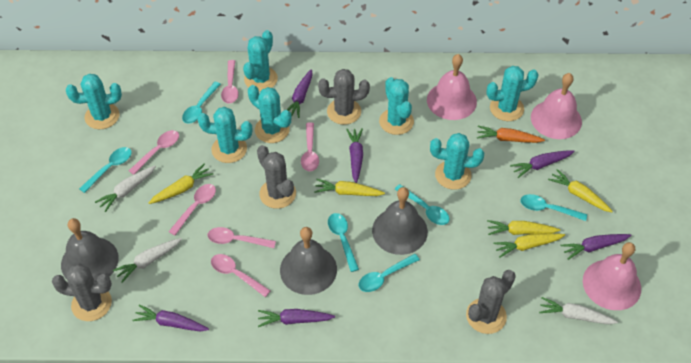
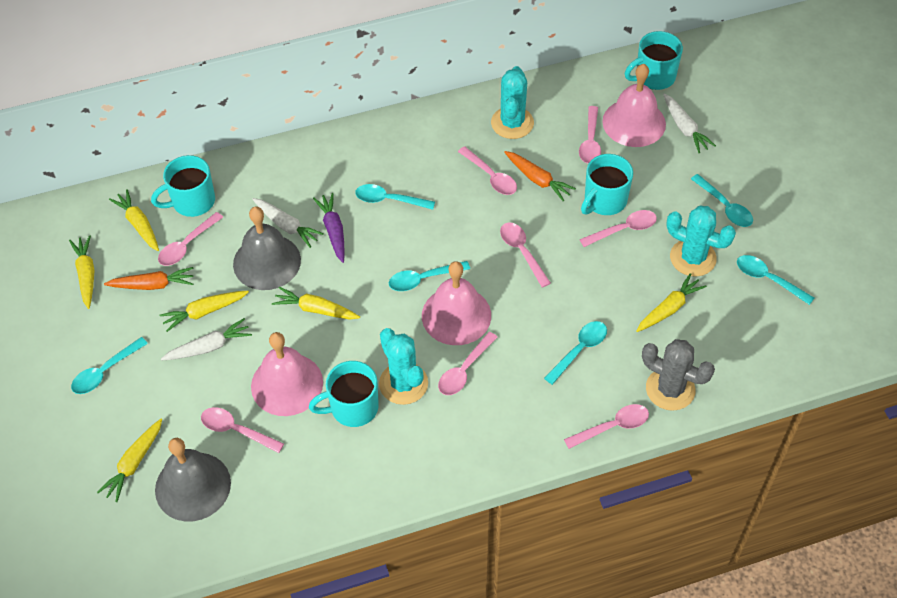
grey bell: [61,218,119,281] [280,227,337,295] [372,187,428,255] = 3 -> [155,438,231,521] [233,206,301,290] = 2
grey cactus: [52,264,112,321] [257,145,296,209] [318,69,370,125] [466,270,516,334] = 4 -> [642,339,715,411] = 1
orange carrot: [477,126,545,143] = 1 -> [104,267,194,290] [504,151,576,201] = 2
pink spoon: [129,130,179,175] [169,184,216,235] [208,227,276,248] [211,254,271,297] [221,60,239,104] [301,122,319,171] = 6 -> [158,212,223,266] [201,407,284,453] [438,332,498,395] [458,146,517,195] [500,223,551,288] [564,404,649,449] [579,106,601,164] [580,210,657,247] = 8
purple carrot: [132,305,209,331] [258,309,335,327] [287,69,313,118] [346,128,363,183] [510,150,575,178] [561,234,631,260] = 6 -> [313,193,345,263] = 1
turquoise cactus: [66,74,122,129] [198,107,252,163] [243,30,278,91] [248,85,291,143] [379,77,414,135] [430,133,484,190] [486,66,539,121] = 7 -> [379,328,428,405] [491,66,534,139] [666,206,736,277] = 3
turquoise mug: none = 0 -> [151,155,215,217] [309,361,379,427] [581,154,633,215] [625,31,683,90] = 4
yellow carrot: [149,164,213,204] [314,179,385,196] [487,220,560,235] [493,233,565,258] [548,169,613,212] = 5 -> [69,235,95,309] [97,419,162,502] [109,189,159,251] [159,291,249,332] [272,287,360,320] [636,273,707,332] = 6

